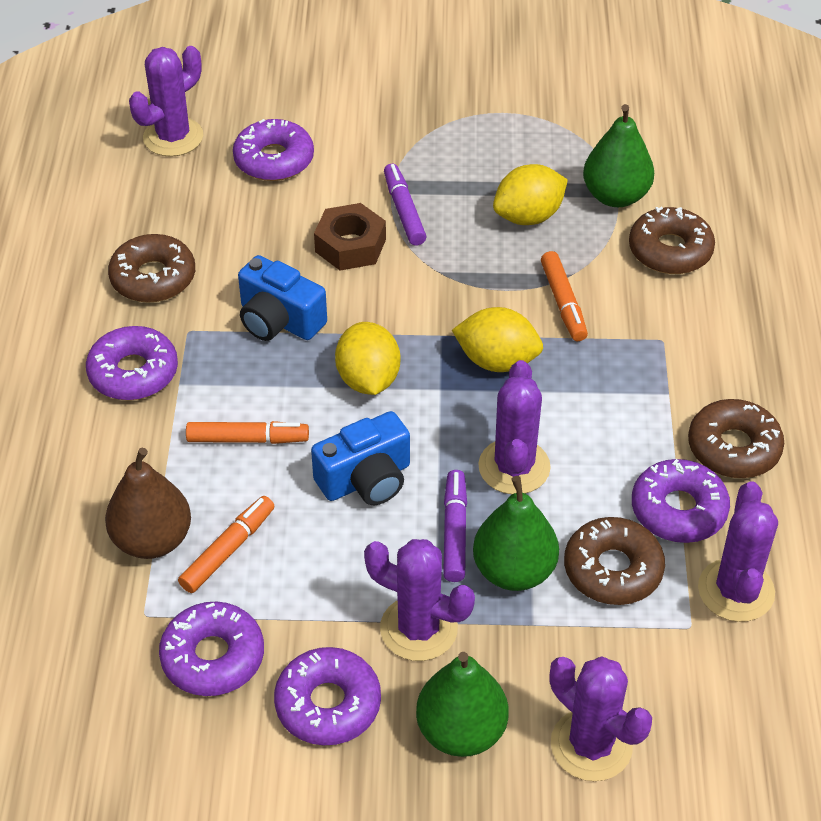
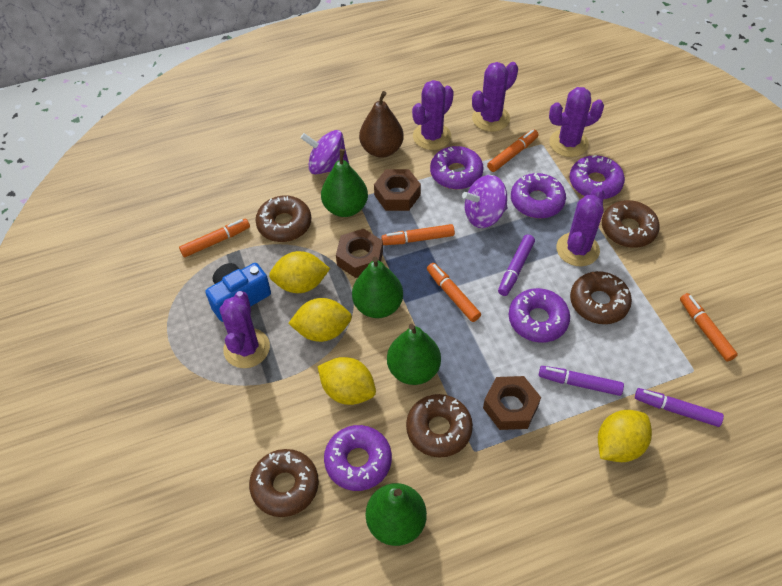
blue camera: [238,255,327,341] [311,411,410,505] = 2 -> [206,263,271,322] = 1
brown donut: [108,234,195,302] [564,517,665,605] [629,207,715,274] [688,399,784,478] = 4 -> [249,449,319,517] [255,196,311,242] [406,394,473,457] [570,271,632,324] [602,200,660,248] = 5
brown nut: [314,203,386,270] = 1 -> [336,229,383,278] [374,169,421,211] [483,376,541,430] = 3
green pear: [416,652,508,757] [473,476,559,591] [583,104,654,207] = 3 -> [321,149,368,217] [352,257,403,318] [366,483,427,546] [387,324,441,385] = 4
orange marker: [178,496,274,593] [186,421,309,444] [541,251,588,341] = 3 -> [179,219,250,257] [381,224,455,245] [427,263,481,322] [487,129,538,172] [680,293,738,362] = 5
purple marker: [384,164,426,245] [443,470,467,582] = 2 -> [498,235,535,296] [539,366,624,396] [635,388,724,427] = 3
purple spinning top: none = 0 -> [301,130,349,174] [462,175,508,228] = 2
yellow lemon: [335,322,400,395] [452,307,543,372] [493,164,568,225] = 3 -> [269,251,330,293] [288,298,352,342] [317,357,376,405] [598,410,652,462] = 4

